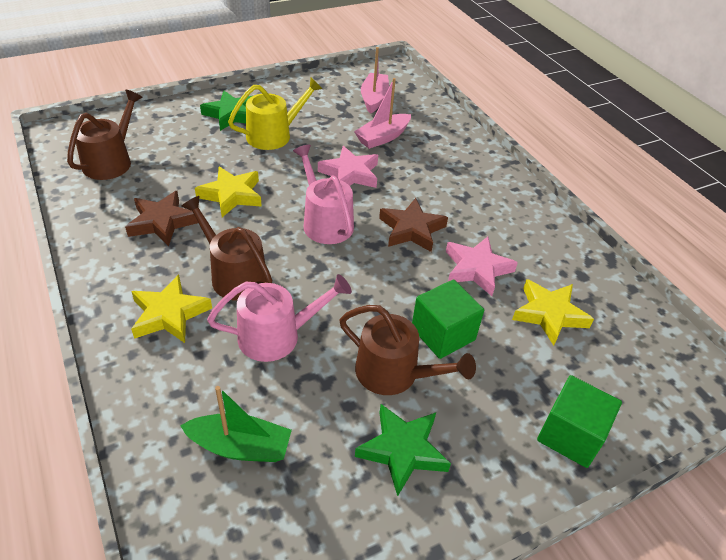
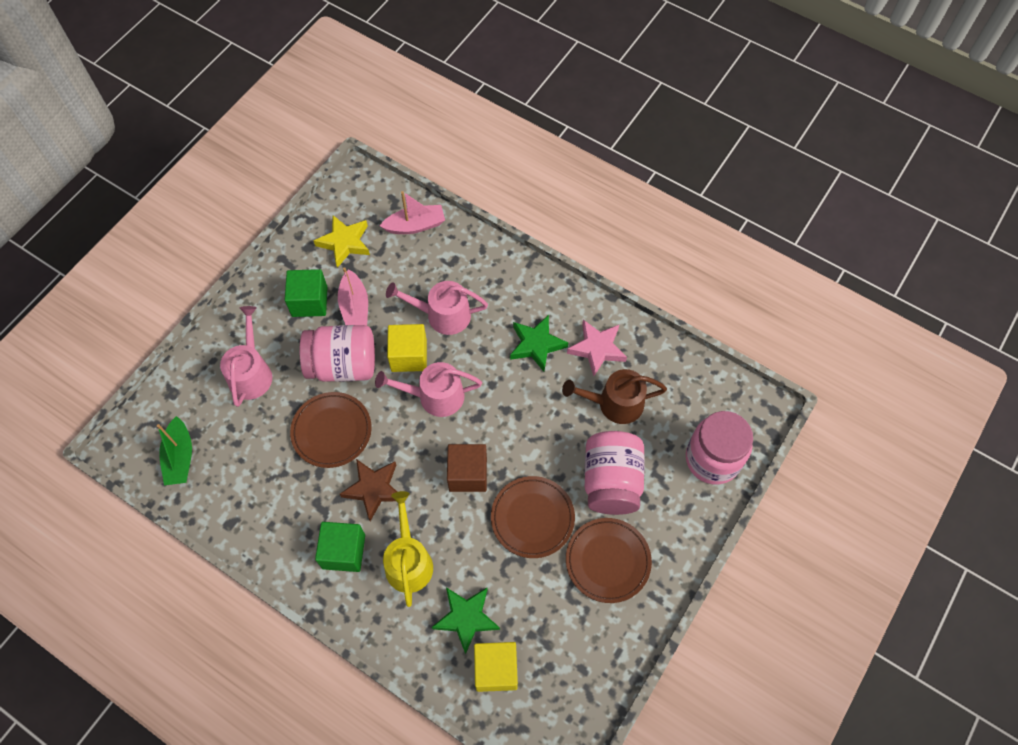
brown cube: none = 0 -> [447,444,487,492] = 1
brown plate: none = 0 -> [290,392,372,468] [491,476,575,558] [566,518,652,603] = 3
brown star: [125,191,198,246] [379,198,448,252] = 2 -> [340,459,397,521] = 1
brown watering can: [67,90,143,180] [181,196,272,301] [339,305,476,395] = 3 -> [562,369,667,424] = 1
pink jar: none = 0 -> [299,325,375,382] [585,431,645,515] [686,411,753,485] = 3
pink star: [318,146,378,188] [446,237,518,296] = 2 -> [567,320,627,376] = 1
pink watering can: [207,274,352,362] [293,145,354,244] = 2 -> [220,306,272,407] [375,362,482,417] [386,281,488,335] = 3
yellow cube: none = 0 -> [387,324,427,372] [474,642,518,692] = 2
yellow star: [131,275,212,343] [195,167,262,217] [512,279,594,346] = 3 -> [314,215,370,268] = 1

